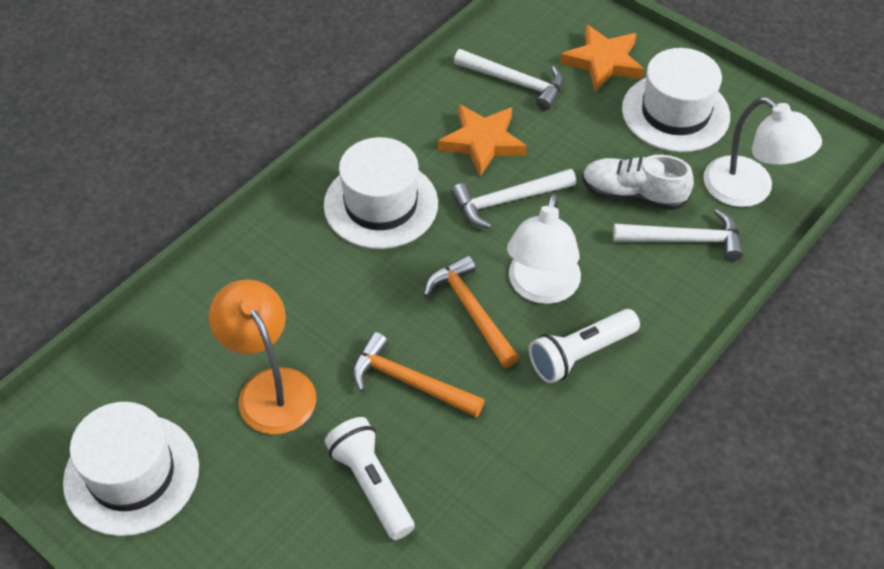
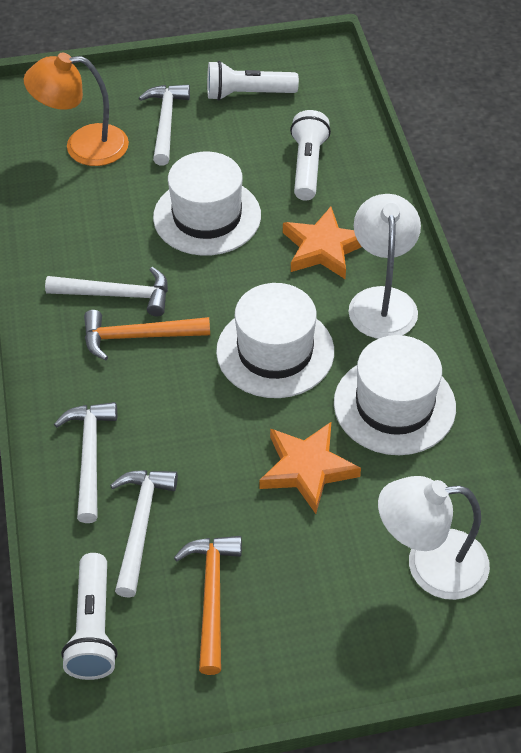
white flashlight: [324,417,415,540] [529,309,640,384] = 2 -> [61,553,118,680] [207,61,299,101] [290,110,331,200] = 3
white hammer: [451,169,576,229] [454,49,563,110] [613,209,743,261] = 3 -> [45,267,168,316] [54,402,117,523] [110,470,178,598] [139,84,190,166] = 4
white shoe: [582,155,694,210] = 1 -> none = 0

